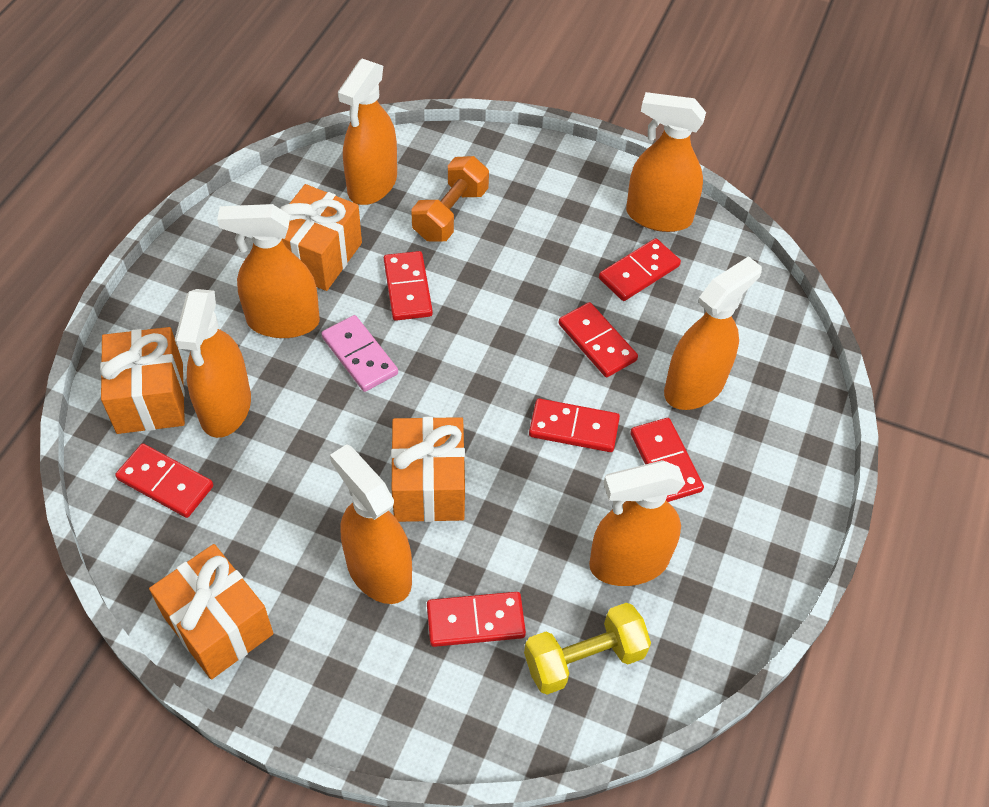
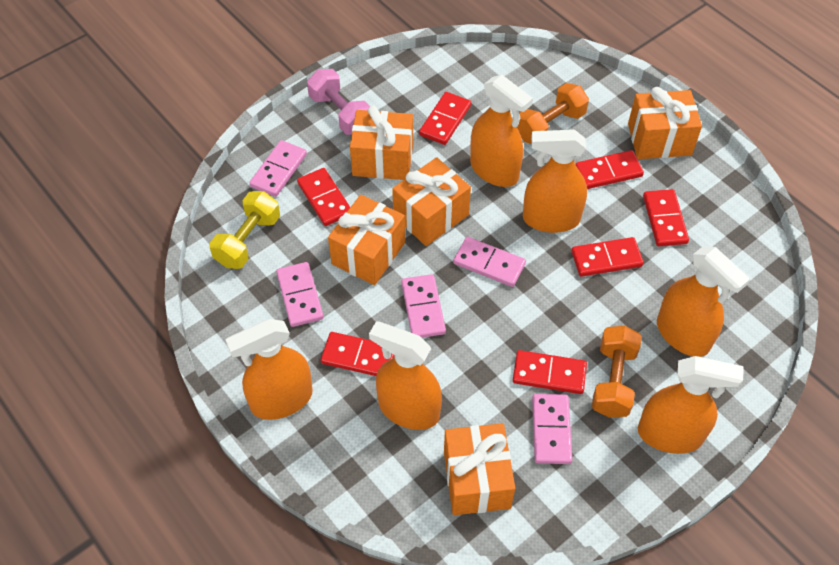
orange dumbbell: [411,156,489,242] = 1 -> [517,83,589,144] [592,326,642,417] = 2
orange gift: [100,327,185,434] [149,544,274,679] [280,184,362,291] [391,417,465,522] = 4 -> [328,195,405,285] [350,105,413,180] [392,157,471,246] [444,423,515,515] [628,87,702,159] = 5
orange spray bottle: [175,289,251,438] [217,204,320,338] [330,444,412,604] [338,58,397,205] [589,460,685,586] [626,92,706,232] [664,256,762,410] = 7 -> [226,319,313,420] [369,322,442,430] [470,75,533,187] [523,130,587,233] [638,356,743,454] [657,246,750,357] = 6
pink domino: [321,315,398,392] = 1 -> [250,140,307,197] [276,262,324,327] [401,274,446,338] [453,237,526,287] [532,394,572,464] = 5
pink dumbbell: none = 0 -> [307,69,370,135] = 1

